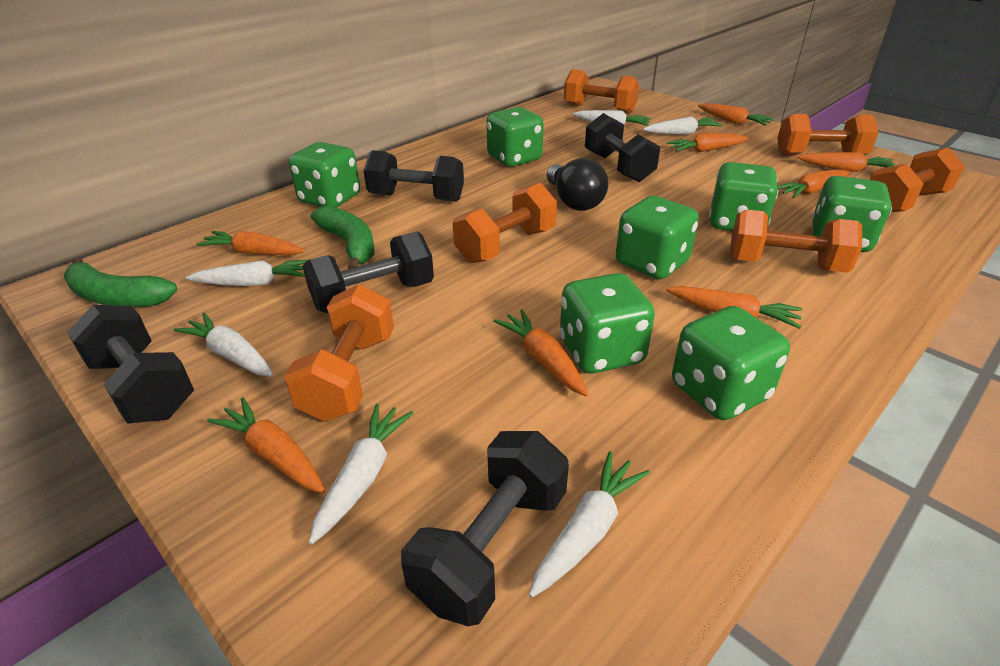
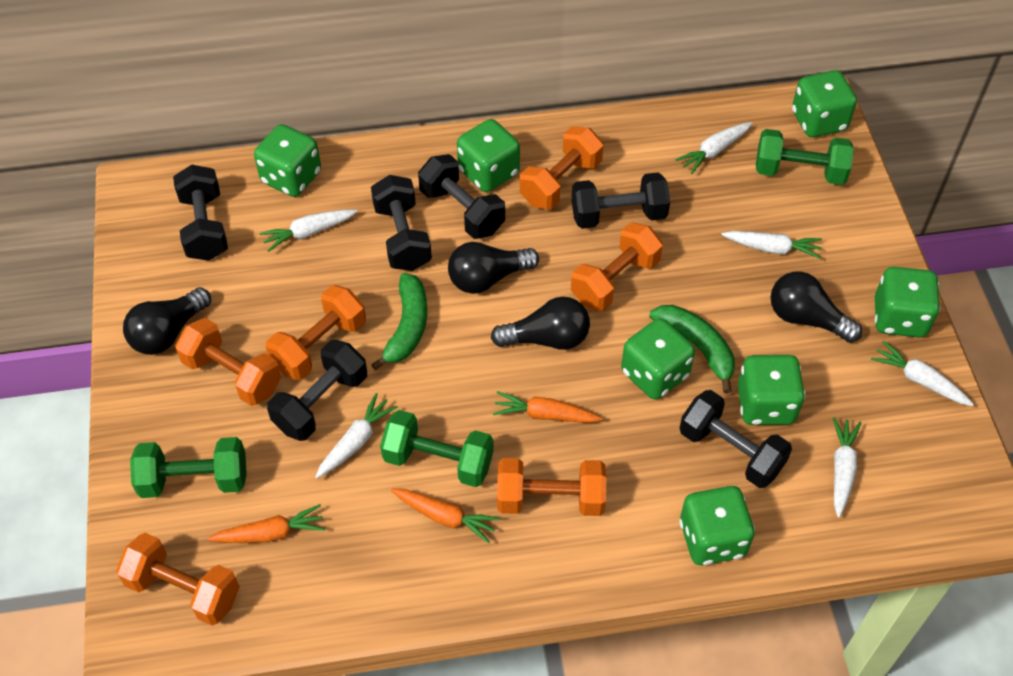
black dumbbell: [67,305,194,424] [303,231,434,313] [363,150,464,202] [401,431,569,626] [585,113,660,182] = 5 -> [173,165,228,261] [267,340,367,441] [371,175,432,271] [418,154,505,239] [571,172,670,229] [680,390,792,488] = 6
black light bulb: [547,158,609,211] = 1 -> [123,287,211,355] [448,242,539,294] [491,296,590,350] [771,271,862,343] = 4
green dumbbell: none = 0 -> [130,437,247,498] [380,410,494,487] [756,129,854,185] = 3
orange carrot: [196,231,305,255] [207,397,325,493] [494,309,589,397] [666,286,802,329] [667,133,749,152] [698,103,774,126] [777,170,850,199] [797,152,895,172] = 8 -> [208,504,325,543] [391,489,500,543] [493,391,602,423] = 3

